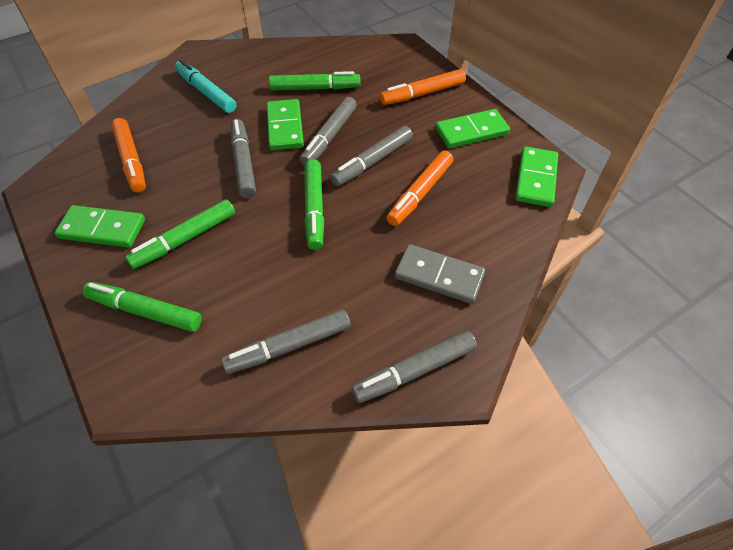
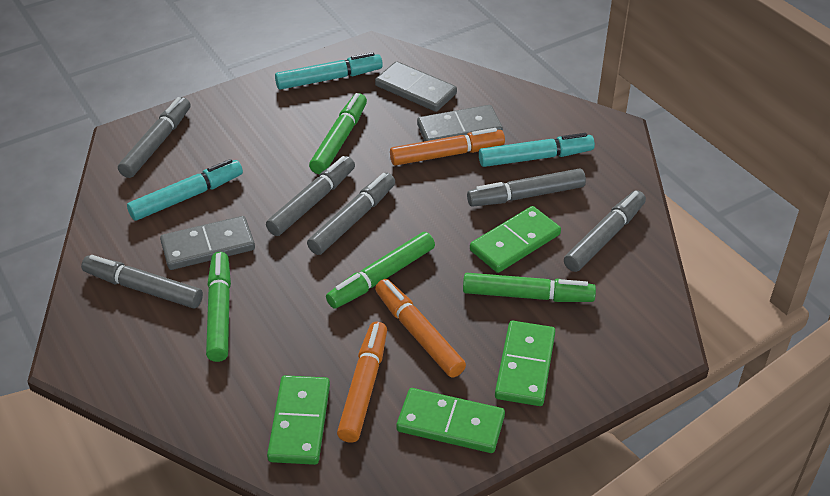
grey domino: [395,244,485,304] = 1 -> [160,216,255,270] [375,61,457,112] [417,105,503,141] = 3
grey marker: [221,310,351,374] [231,119,256,198] [300,97,357,165] [330,126,413,186] [352,331,477,403] = 5 -> [81,255,203,309] [118,97,191,178] [266,156,355,236] [307,173,395,255] [467,168,586,207] [564,190,646,272] = 6
turquoise marker: [175,60,236,113] = 1 -> [127,159,243,221] [275,52,383,90] [479,133,595,167] = 3

